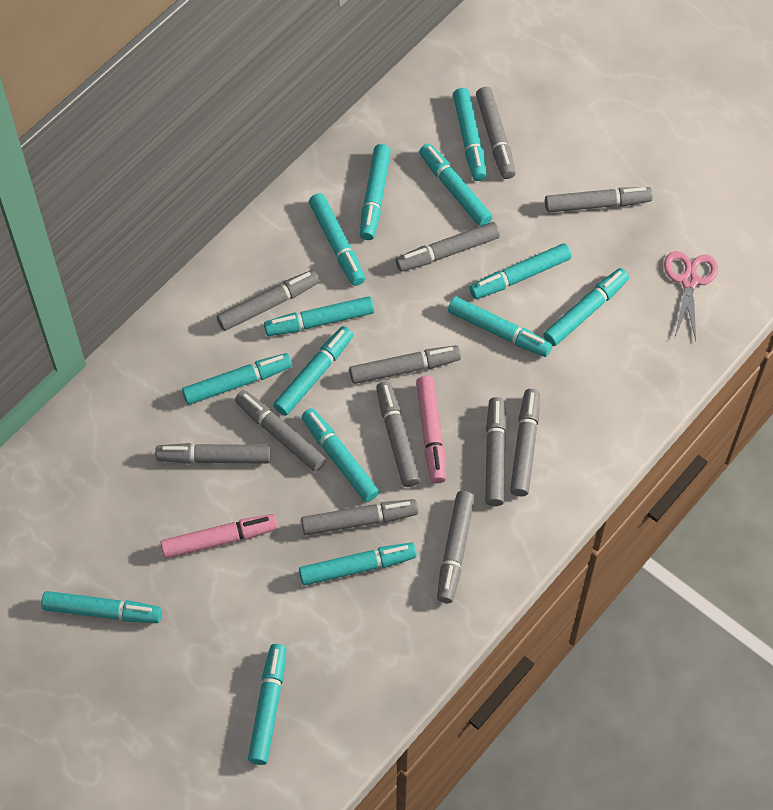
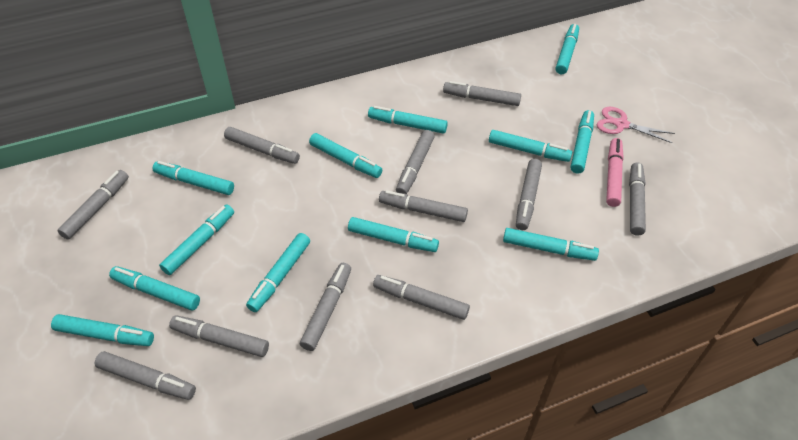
grey marker: [155,443,271,464] [217,270,319,331] [235,390,326,472] [301,499,418,535] [349,345,461,384] [376,381,420,487] [396,222,500,272] [437,491,475,603] [476,87,516,179] [485,397,507,506] [510,389,540,496] [545,187,653,213] = 12 -> [57,170,129,240] [95,351,196,400] [169,315,269,357] [224,127,300,164] [300,263,351,351] [373,275,470,320] [379,190,468,222] [396,130,435,194] [443,81,521,106] [516,159,542,230] [629,162,646,236] = 11
pink marker: [160,514,278,559] [416,376,446,484] = 2 -> [606,138,624,207] = 1
turquoise marker: [41,591,162,623] [182,353,292,405] [248,644,286,765] [264,296,374,336] [273,326,353,416] [299,543,417,586] [302,408,379,502] [309,193,365,286] [360,144,391,240] [419,144,493,226] [448,297,552,357] [453,88,487,181] [469,243,572,299] [543,268,629,346] = 14 -> [51,314,154,346] [109,266,200,310] [153,161,234,195] [159,205,234,275] [246,233,310,312] [309,133,382,178] [348,217,439,252] [368,106,448,134] [489,130,572,162] [503,228,599,261] [555,24,579,74] [571,110,594,174] = 12

